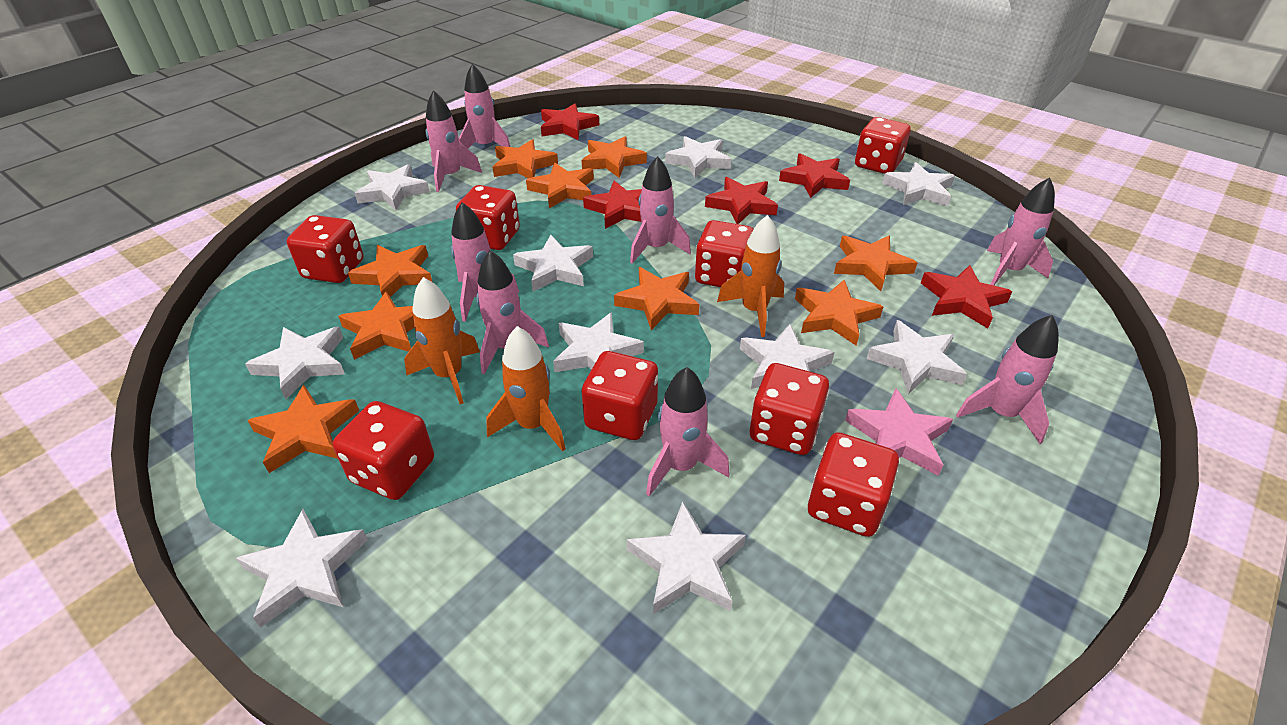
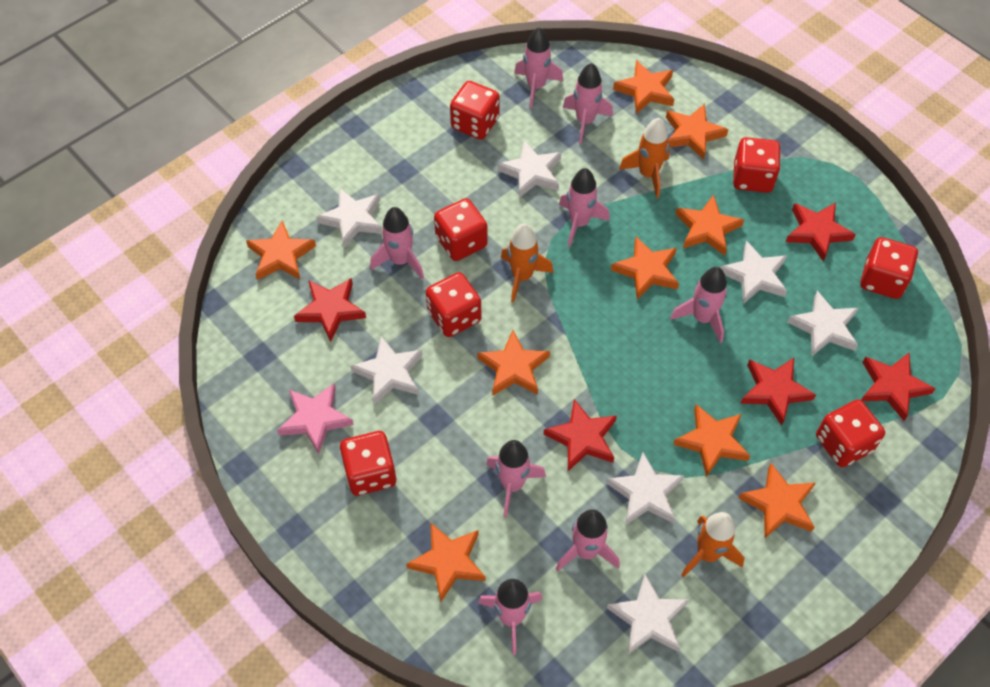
red dice: [287,215,363,283] [333,401,434,500] [456,185,520,250] [582,351,658,440] [695,220,753,287] [750,363,829,455] [808,432,899,537] [855,117,911,174] = 8 -> [340,431,396,496] [426,272,482,337] [434,198,488,261] [450,81,500,140] [733,137,781,193] [816,400,885,467] [860,237,918,299] = 7
white star: [236,509,368,627] [245,327,345,399] [354,164,430,210] [513,235,593,292] [553,312,644,372] [627,502,746,614] [665,136,732,178] [740,324,835,389] [866,320,967,394] [882,162,955,207] = 10 -> [317,188,383,248] [351,336,423,405] [498,141,561,198] [606,452,684,525] [607,574,689,654] [720,241,787,304] [788,291,858,356] = 7

